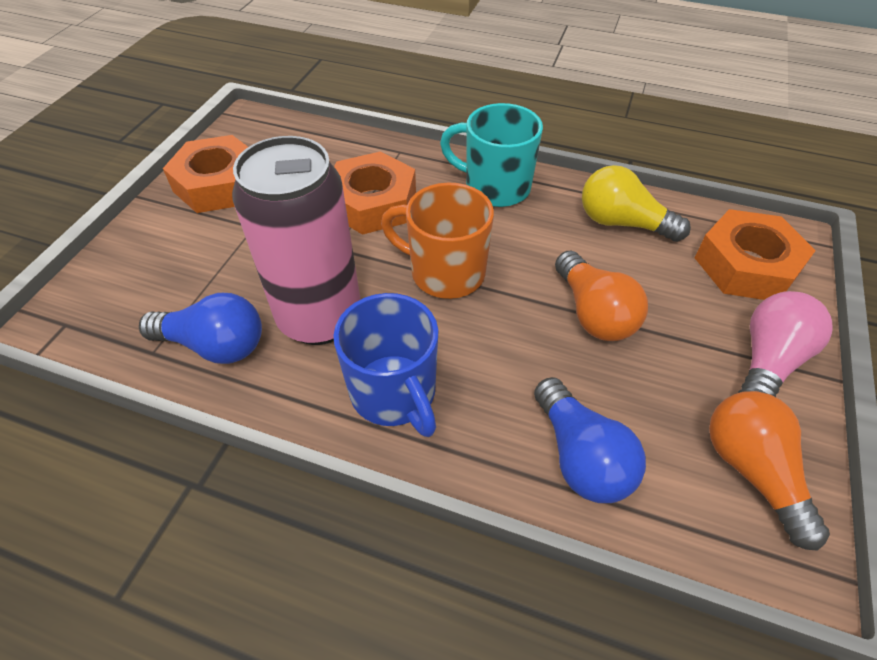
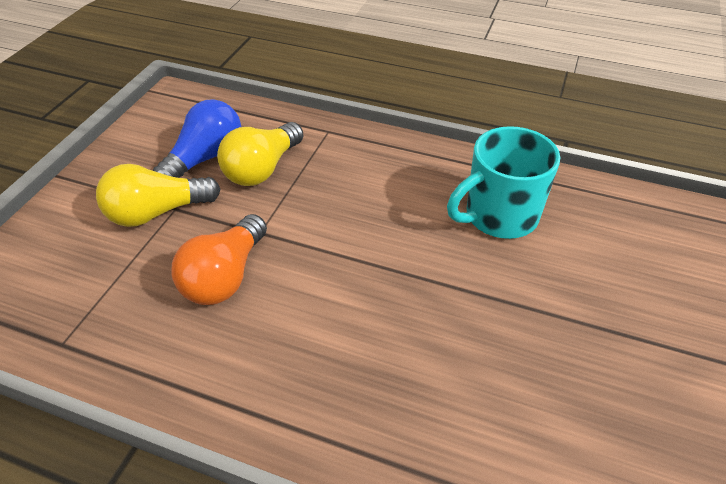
blue light bulb: [139,293,262,364] [534,377,646,503] = 2 -> [153,99,241,178] = 1
blue mug: [333,293,439,437] = 1 -> none = 0
orange light bulb: [555,251,648,341] [709,391,830,551] = 2 -> [171,214,267,305] = 1
orange mug: [381,183,494,299] = 1 -> none = 0
orange nut: [163,135,248,213] [334,151,416,235] [695,209,816,300] = 3 -> none = 0
pink can: [232,136,361,345] = 1 -> none = 0
pink light bulb: [738,291,833,397] = 1 -> none = 0
yellow light bulb: [582,165,691,242] = 1 -> [96,164,220,227] [217,122,304,186] = 2

